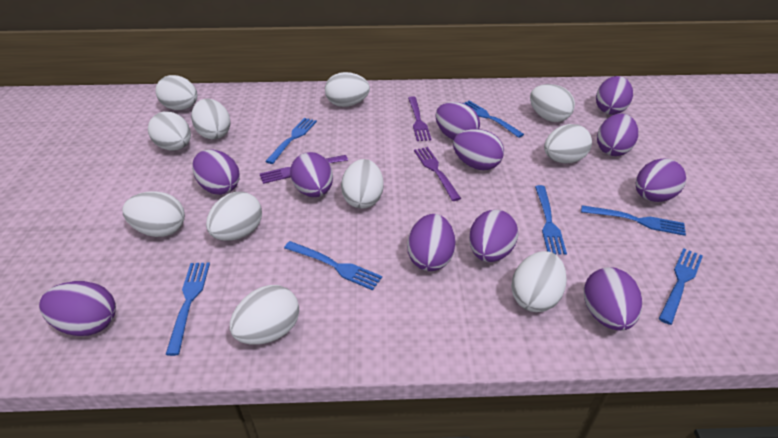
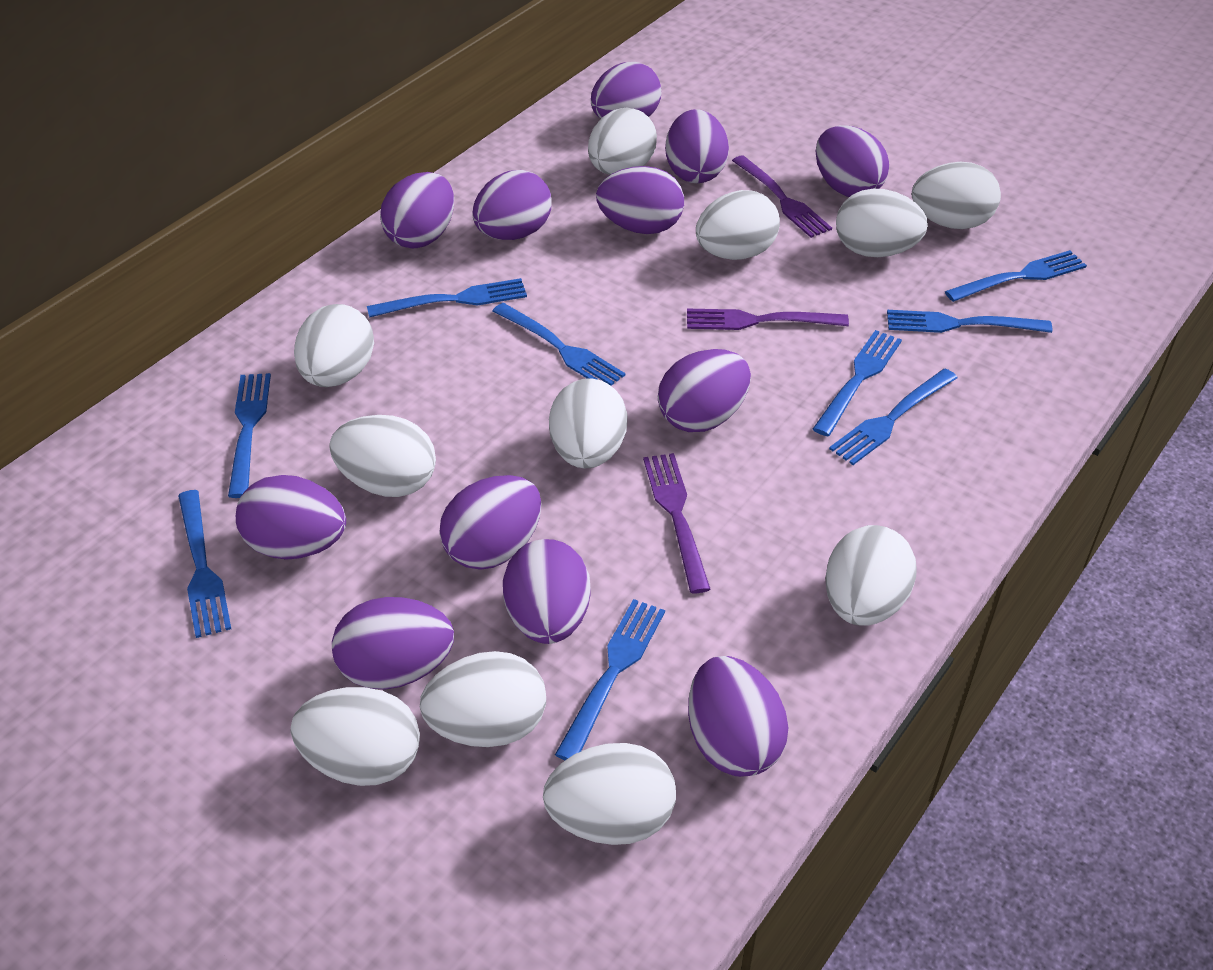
blue fork: [165,263,210,356] [265,118,317,164] [284,241,382,290] [463,101,524,138] [535,185,567,255] [581,205,686,236] [659,248,703,325] = 7 -> [178,490,231,638] [228,373,271,498] [367,278,527,318] [493,303,625,386] [555,599,665,760] [813,330,902,436] [829,369,958,465] [887,310,1052,333] [945,250,1087,302] = 9
purple egg: [39,281,116,336] [192,150,240,195] [290,152,333,197] [407,214,455,271] [435,102,480,140] [453,129,504,170] [469,210,518,262] [584,267,642,331] [596,76,633,115] [597,113,638,156] [636,159,686,202] = 11 -> [236,475,346,559] [332,597,454,689] [380,172,454,249] [440,475,542,570] [472,170,552,240] [503,539,591,644] [591,62,661,119] [596,166,684,234] [658,349,751,432] [665,109,729,183] [688,656,788,777] [816,125,889,197] = 12

